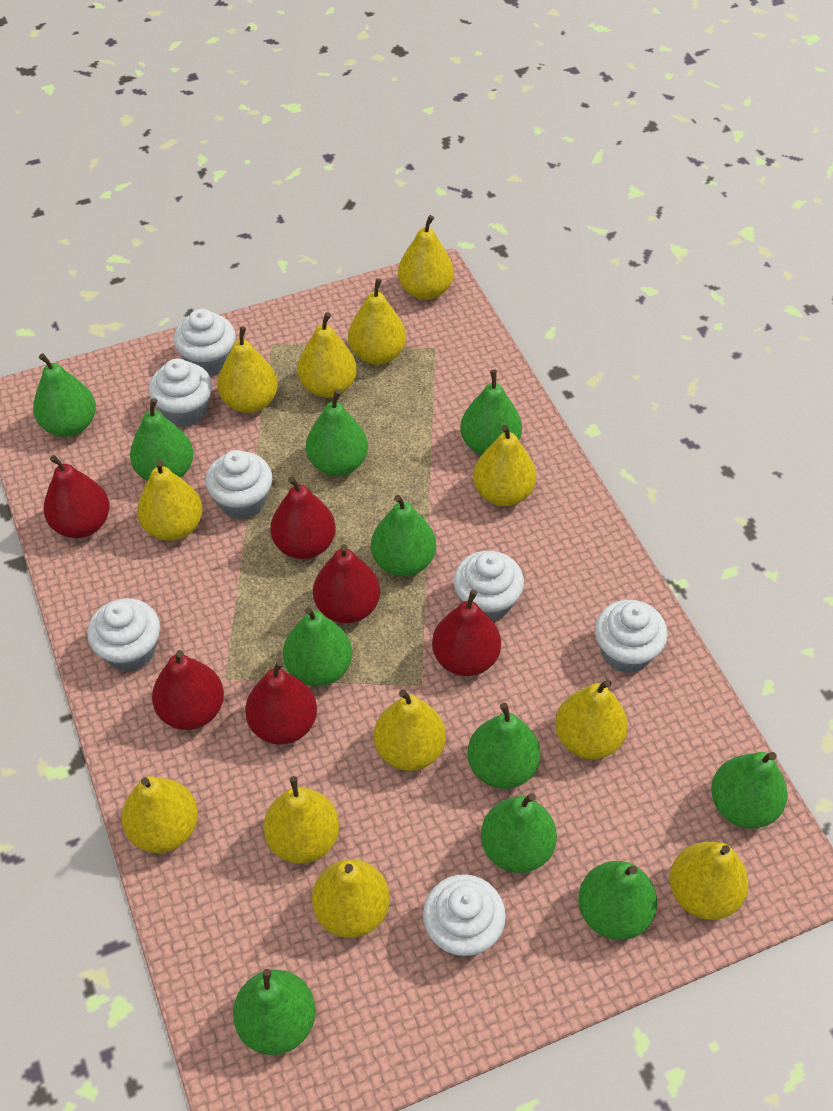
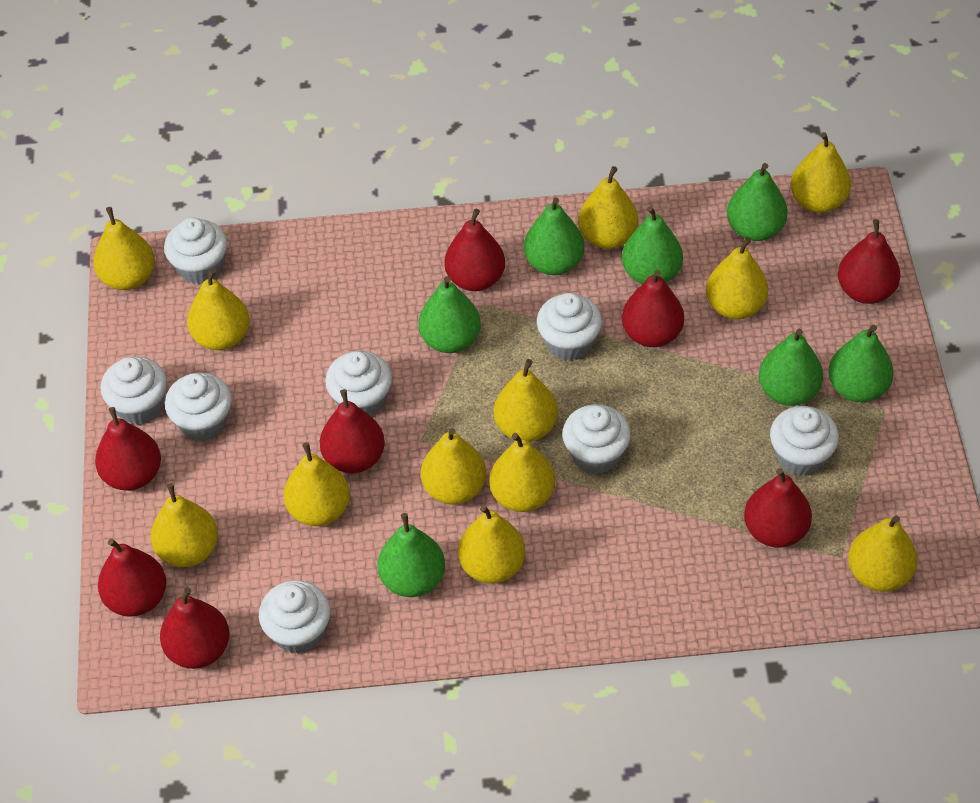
green pear: [33,353,96,437] [130,398,193,481] [233,969,315,1055] [283,607,352,686] [306,390,368,476] [371,495,436,576] [460,369,522,455] [468,703,541,789] [481,793,557,873] [578,861,657,940] [711,752,788,829] = 11 -> [377,513,445,597] [418,276,481,353] [524,198,584,275] [622,206,683,284] [727,163,788,241] [759,329,823,406] [829,325,894,402] = 7
red pear: [44,455,110,538] [152,650,224,730] [245,660,317,745] [270,476,336,559] [313,544,380,623] [432,590,501,676] = 6 -> [95,407,161,491] [98,538,166,617] [160,587,230,669] [320,389,385,473] [444,209,505,291] [622,270,684,347] [744,468,812,548] [838,219,900,304] = 8
white cupcake: [87,598,160,672] [149,359,212,427] [174,309,236,376] [206,450,272,519] [423,874,506,958] [454,551,524,621] [595,600,668,673] = 7 -> [100,357,167,425] [164,217,227,284] [165,373,232,441] [259,580,331,654] [325,351,392,417] [537,293,602,361] [562,404,631,474] [770,406,839,476] = 8

